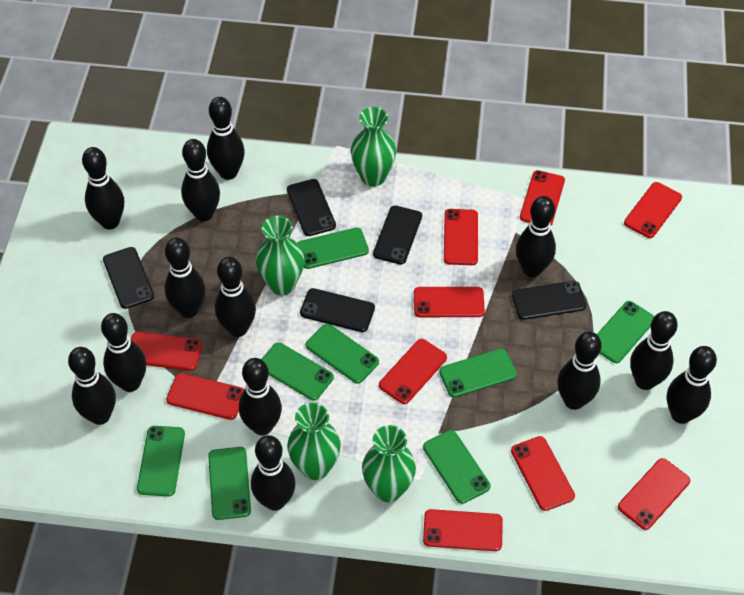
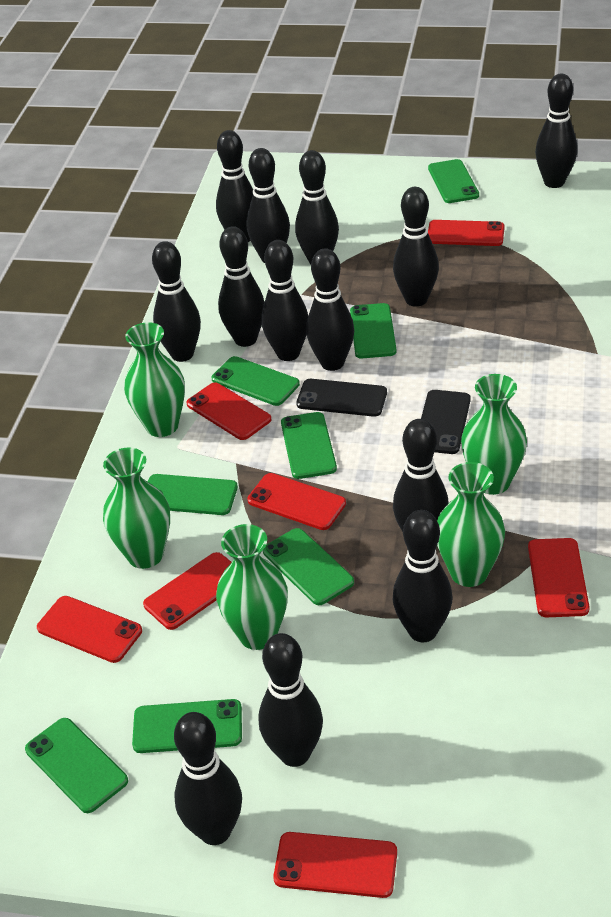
black phone: [103,247,154,309] [287,179,336,236] [300,288,375,332] [373,205,422,264] [512,281,586,320] = 5 -> [296,379,387,417] [421,390,471,454] = 2
green vase: [256,216,304,295] [287,403,341,480] [351,107,396,187] [362,425,416,502] = 4 -> [103,447,170,569] [124,322,185,437] [216,524,288,650] [437,462,505,587] [461,374,527,495] = 5
red phone: [131,332,202,371] [166,373,244,420] [379,339,447,404] [414,287,485,317] [423,509,503,551] [444,209,478,265] [511,436,575,511] [520,170,565,226] [618,458,690,530] [624,182,682,238] = 10 -> [37,596,142,663] [143,552,232,630] [187,382,272,440] [247,473,346,530] [273,832,397,898] [428,220,505,246] [528,538,590,617] = 7

